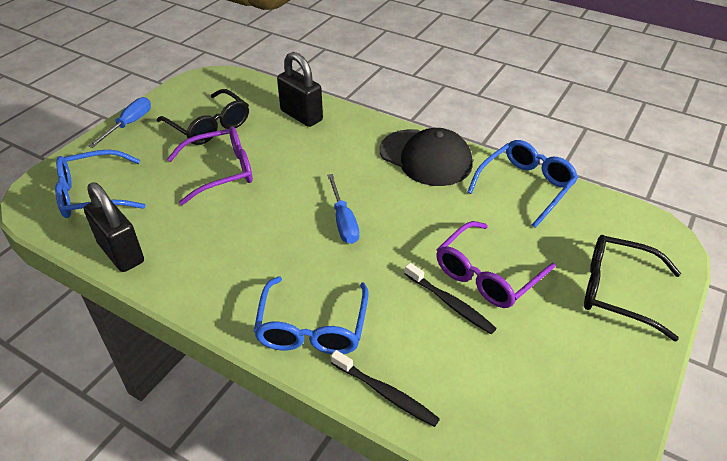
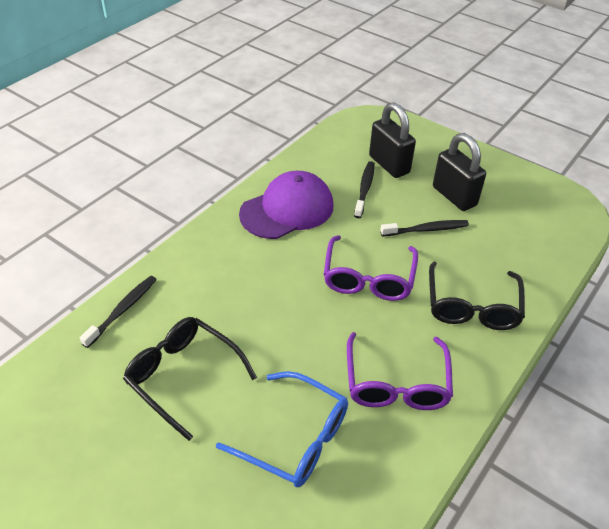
black cap: [380,128,473,186] = 1 -> none = 0
black toothbrush: [331,350,440,427] [405,263,497,334] = 2 -> [80,276,157,348] [354,161,375,218] [380,220,469,236] = 3
blue glasses: [55,149,146,218] [254,276,368,354] [467,140,578,228] = 3 -> [216,371,348,487] = 1
blue screwdriver: [88,97,151,148] [327,174,359,244] = 2 -> none = 0
purple cap: none = 0 -> [239,171,333,239] = 1

